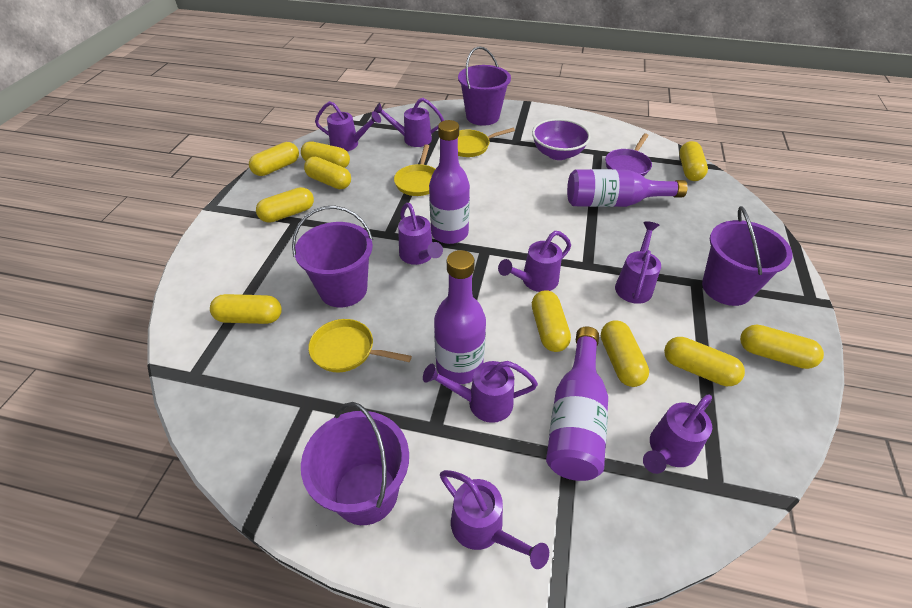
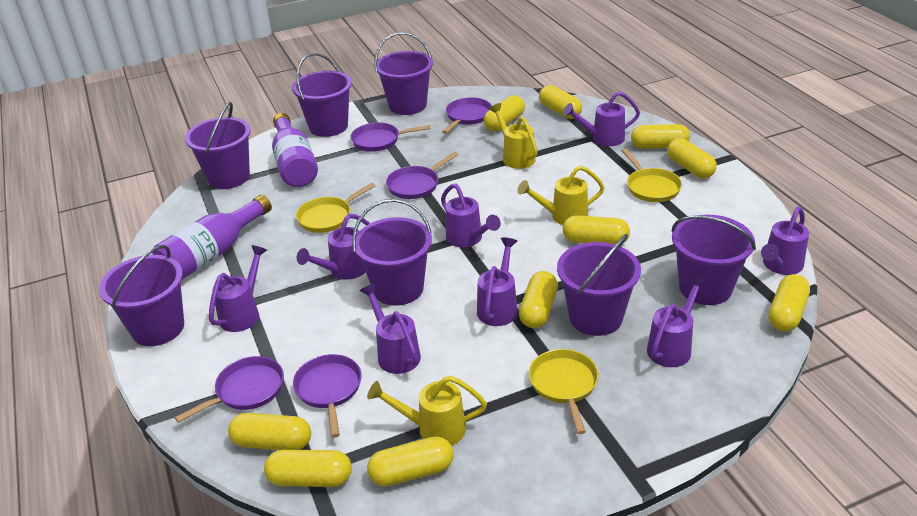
purple bottle: [429,120,470,244] [434,250,486,384] [546,327,608,481] [567,169,688,207] = 4 -> [152,195,272,279] [272,113,318,187] = 2
purple bowl: [532,119,591,160] = 1 -> none = 0
purple bucket: [292,206,373,308] [301,402,409,525] [458,46,511,126] [702,206,792,306] = 4 -> [99,245,184,346] [185,102,251,189] [292,53,352,137] [352,199,432,306] [374,32,433,115] [557,234,641,336] [671,215,756,305] = 7
purple pan: [605,133,652,176] = 1 -> [175,356,284,423] [293,354,362,438] [350,122,431,152] [386,152,458,199] [442,97,492,134] = 5
yellow watering can: none = 0 -> [367,376,487,446] [489,103,538,169] [517,166,605,225] = 3

